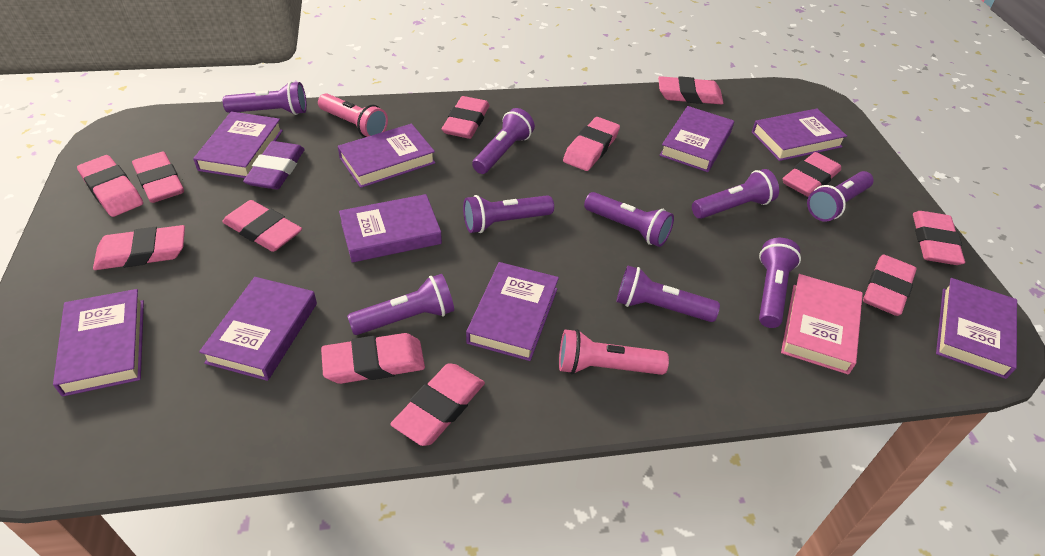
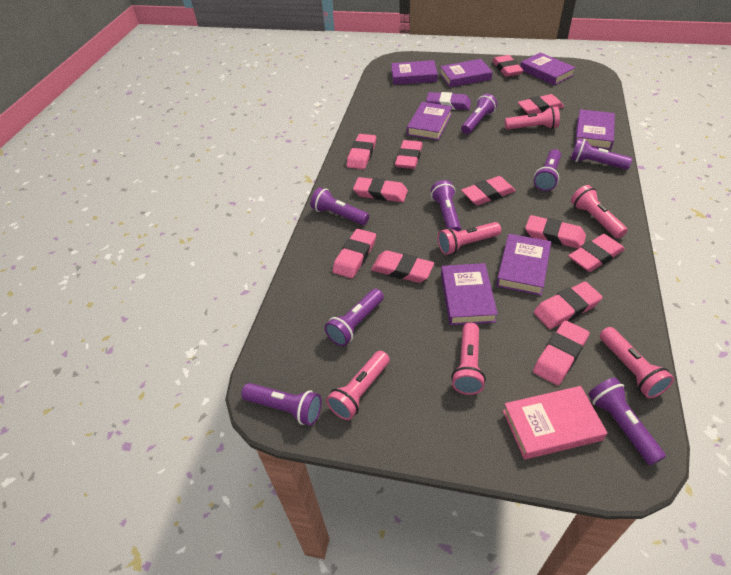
pink flashlight: [318,93,388,137] [559,329,669,375] = 2 -> [326,351,390,420] [438,222,501,255] [451,322,486,395] [505,106,560,130] [571,185,628,239] [600,327,674,398] = 6
purple book: [53,289,144,397] [193,111,283,178] [199,277,317,381] [338,124,435,188] [339,194,442,263] [466,262,559,361] [659,106,734,172] [752,109,847,161] [936,278,1017,379] = 9 -> [391,60,438,85] [407,102,452,140] [440,59,493,87] [441,263,498,325] [496,234,551,296] [520,52,576,85] [575,109,615,150] = 7
purple flashlight: [223,81,307,115] [347,274,454,335] [463,195,554,233] [472,108,535,174] [584,192,674,247] [616,266,720,322] [692,169,779,219] [759,238,801,328] [807,171,874,222] = 9 -> [241,383,322,426] [311,187,369,225] [325,289,384,346] [431,180,461,231] [461,94,497,134] [534,149,561,191] [570,138,632,170] [588,378,666,465] = 8

